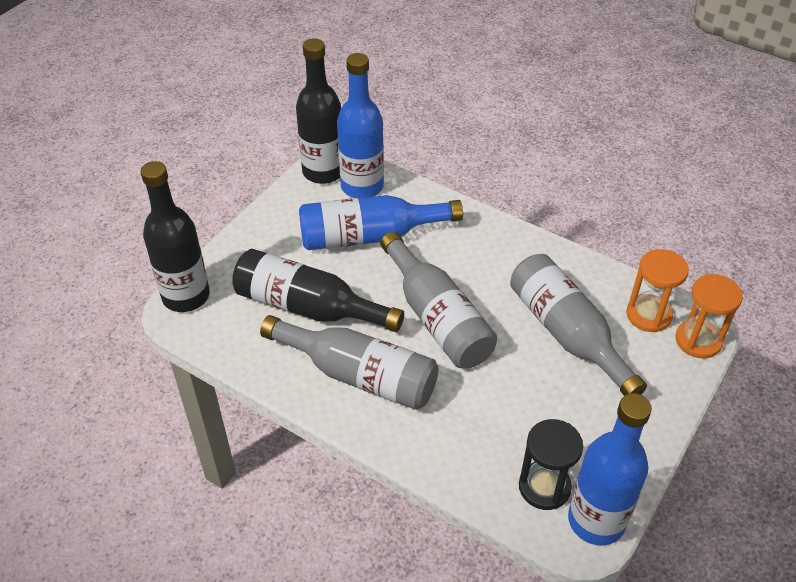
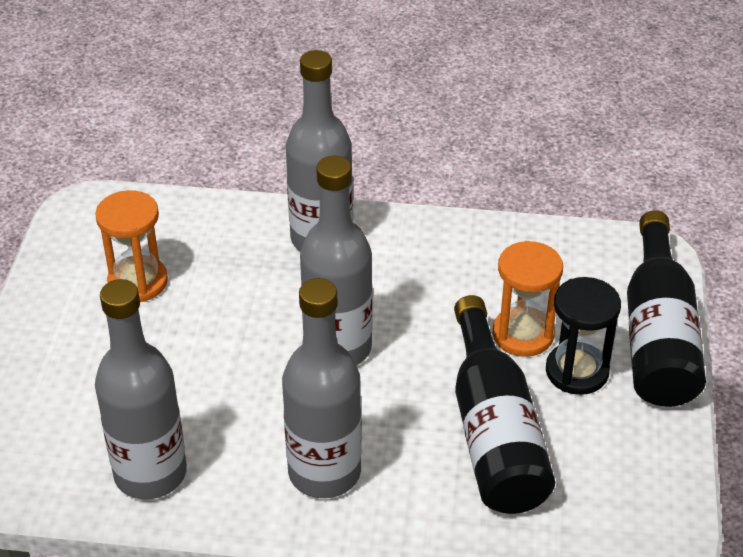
black bottle: [140,161,210,312] [232,249,404,332] [296,38,341,184] = 3 -> [454,295,555,514] [627,210,706,407] = 2
blue bottle: [299,195,463,250] [337,53,384,198] [568,393,652,546] = 3 -> none = 0
grey bottle: [260,315,439,410] [380,232,497,368] [510,254,647,396] = 3 -> [95,279,187,500] [282,278,362,498] [286,50,353,252] [300,156,373,365] = 4

